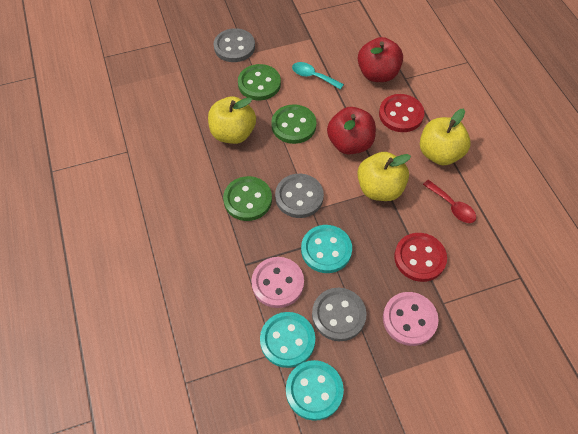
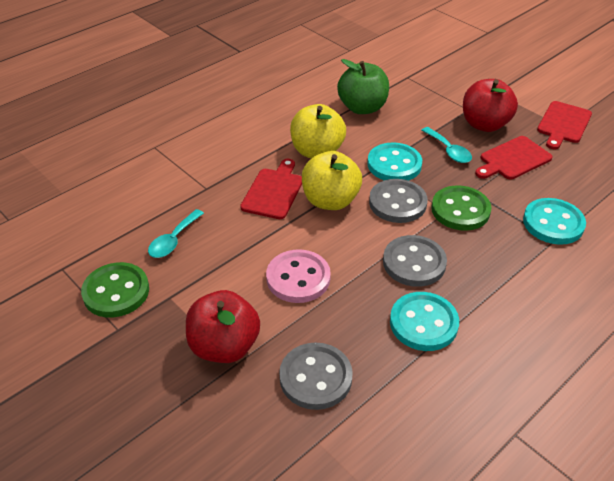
green apple: none = 0 -> [337,59,389,114] = 1
green button: [223,176,272,221] [238,64,281,101] [271,104,316,144] = 3 -> [81,262,149,318] [431,185,492,231] = 2
pink button: [251,257,304,308] [383,292,439,346] = 2 -> [266,249,331,303] = 1
red button: [379,94,424,132] [394,233,447,282] = 2 -> none = 0
red cutting board: none = 0 -> [240,159,302,219] [475,136,553,180] [537,101,592,150] = 3
red spoon: [423,180,476,223] = 1 -> none = 0
turquoise spoon: [292,62,344,90] = 1 -> [148,209,204,258] [422,127,472,163] = 2
yellow apple: [208,96,256,144] [357,152,411,201] [420,109,471,165] = 3 -> [290,104,346,159] [302,151,362,210] = 2

